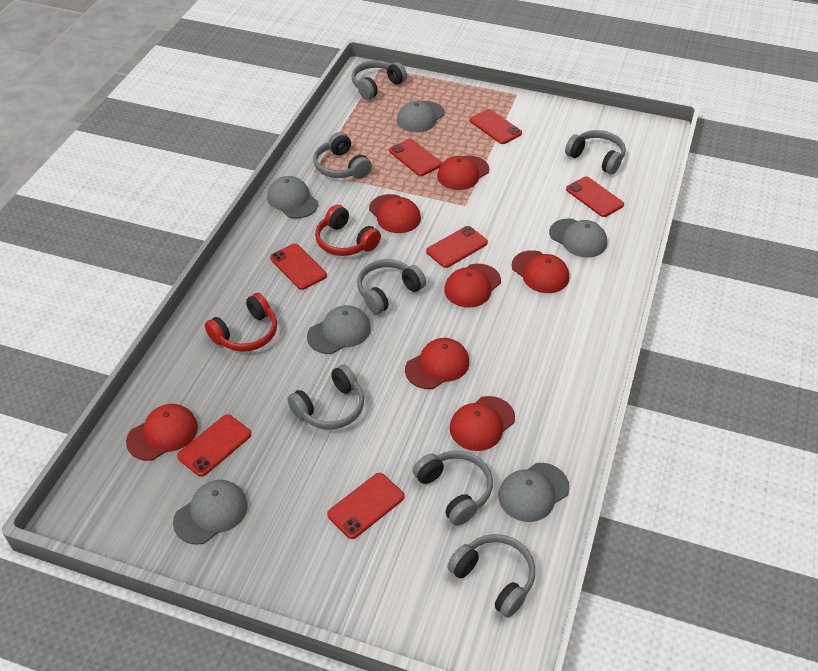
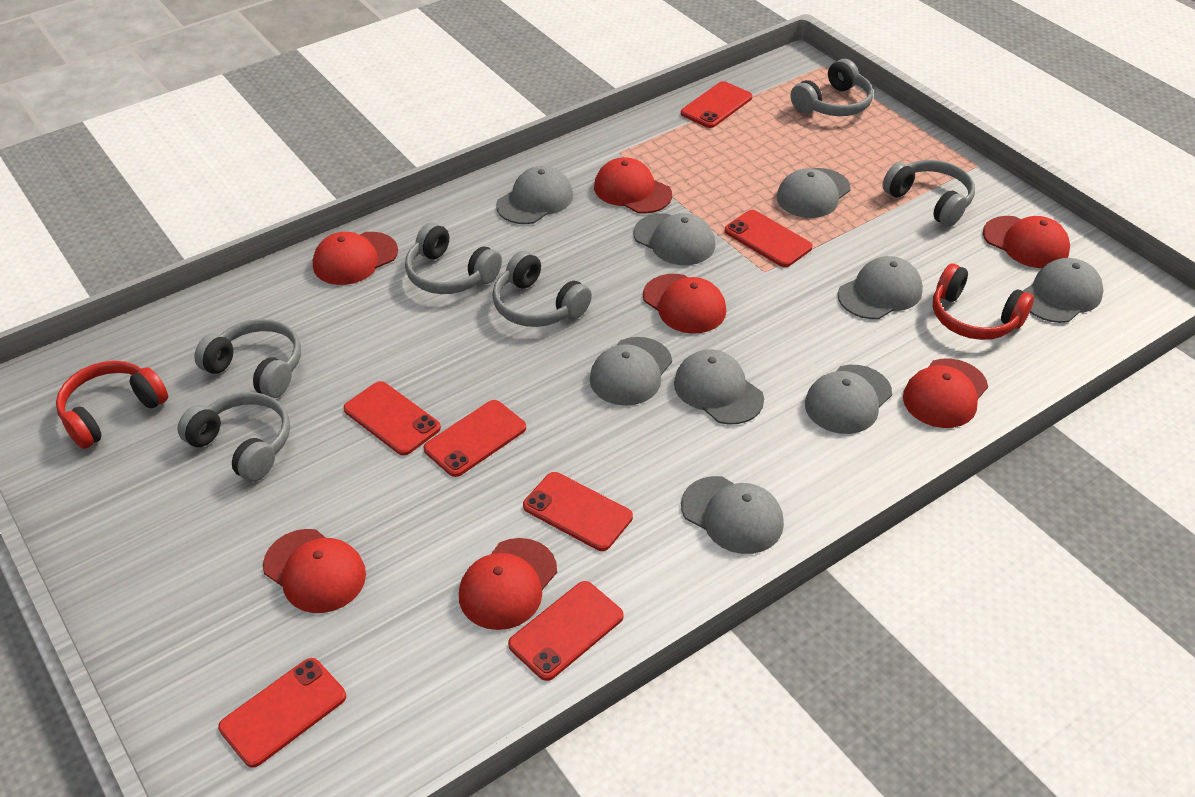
grey cap: [173,480,248,545] [267,176,318,218] [307,305,371,354] [397,101,445,132] [498,463,570,522] [549,218,607,258] = 6 -> [496,166,573,224] [590,337,672,406] [633,213,715,265] [674,349,764,424] [681,476,784,554] [777,168,851,218] [805,365,892,434] [838,256,923,319] [1023,258,1103,323] = 9
grey headphones: [287,364,364,429] [313,132,372,179] [352,60,407,100] [357,259,426,314] [413,451,493,526] [447,534,535,618] [565,130,626,174] = 7 -> [177,392,290,482] [194,319,301,398] [405,222,502,294] [492,251,592,327] [790,59,873,116] [882,160,975,227] = 6

